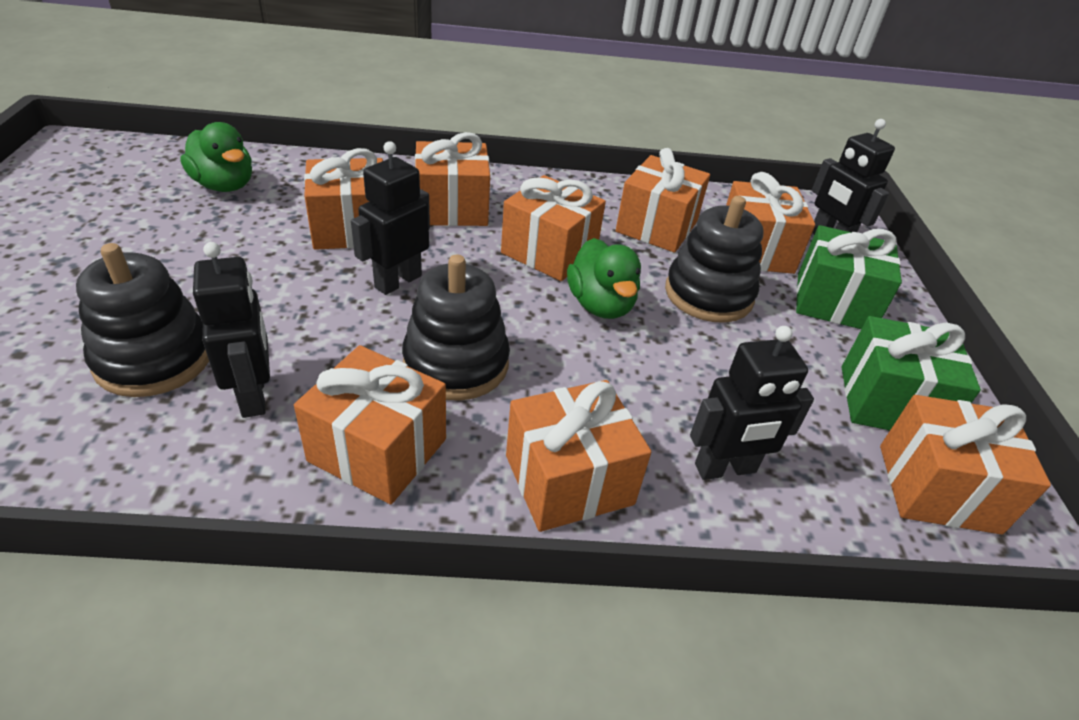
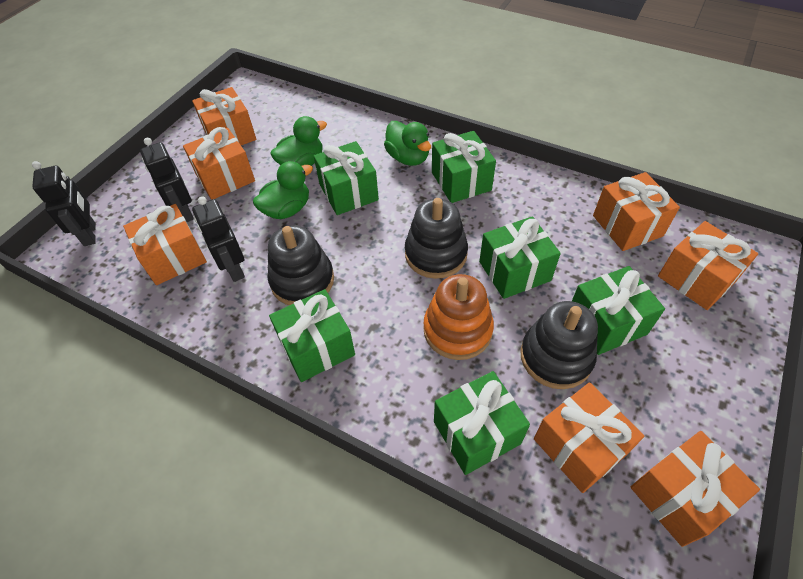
black robot: [193,242,270,418] [351,141,430,295] [690,326,814,480] [812,119,895,235] = 4 -> [32,161,95,246] [140,138,194,222] [192,196,245,282] = 3
green duck: [180,122,252,192] [567,238,641,319] = 2 -> [253,161,313,219] [270,116,327,166] [384,121,431,166] = 3
green gift: [796,225,902,329] [841,316,981,430] = 2 -> [269,289,355,382] [314,141,379,215] [432,131,496,203] [434,371,530,475] [479,216,561,299] [572,266,665,355] = 6
orange gift: [294,345,446,504] [304,148,383,250] [415,132,490,226] [501,175,606,281] [506,380,651,532] [616,148,710,253] [726,172,815,274] [880,395,1051,535] = 8 -> [123,204,207,285] [183,127,255,200] [192,87,256,145] [534,382,644,493] [593,172,680,251] [631,431,760,547] [658,221,758,310] = 7
orange stacking toy: none = 0 -> [423,274,494,360] = 1

